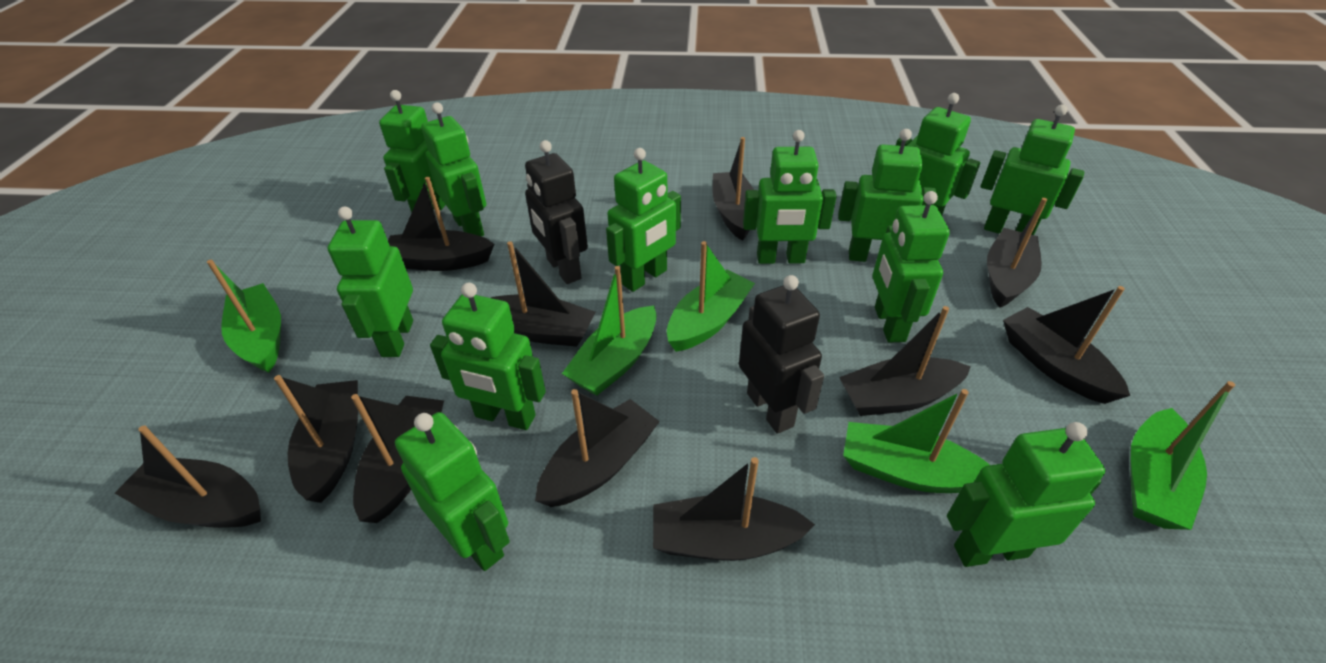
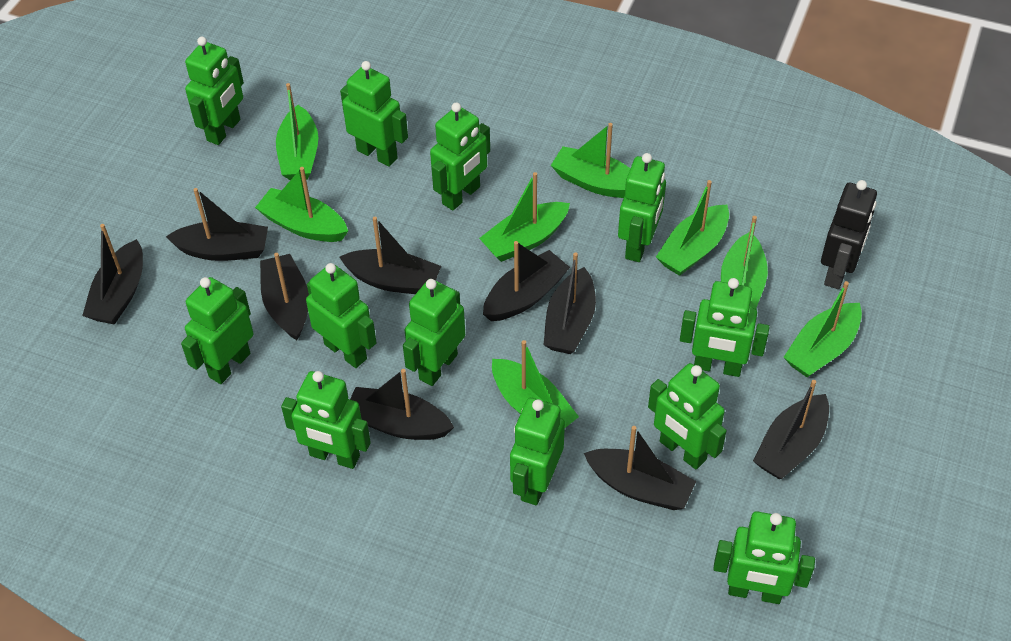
black boat: [115,426,261,528] [274,375,358,503] [351,394,444,523] [388,177,494,271] [491,241,596,347] [535,389,660,507] [653,457,815,561] [713,137,754,241] [839,306,971,416] [987,198,1047,308] [1003,286,1130,404] = 11 -> [82,224,143,325] [166,188,268,261] [260,253,309,340] [339,217,441,294] [350,369,454,440] [483,241,570,321] [544,252,596,354] [584,426,696,510] [753,380,829,479] = 9
black robot: [525,140,588,284] [739,275,824,434] = 2 -> [821,180,877,289] = 1
green boat: [207,260,281,373] [562,266,657,396] [667,241,755,352] [843,389,989,493] [1131,381,1235,530] = 5 -> [255,167,348,242] [276,83,318,180] [479,172,570,262] [492,340,579,428] [551,123,630,198] [656,180,729,276] [721,216,768,309] [784,281,862,377] = 8

